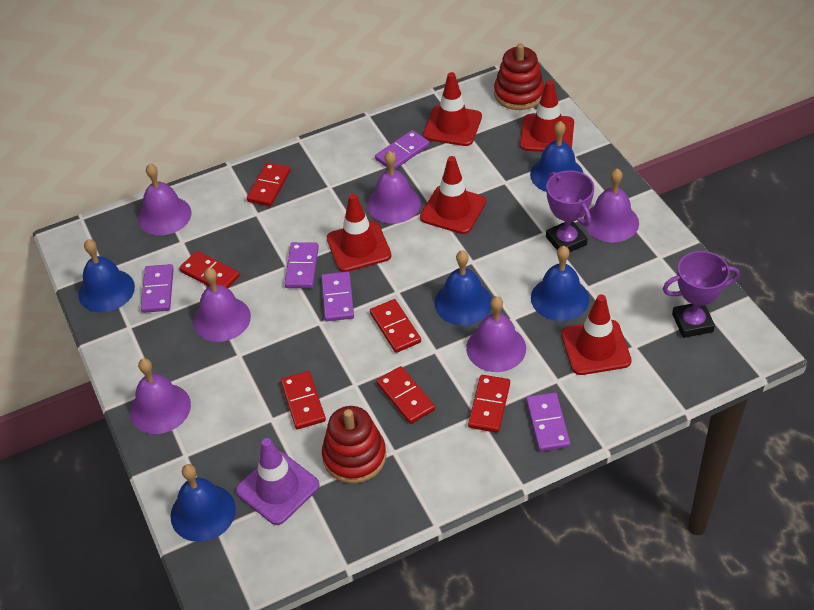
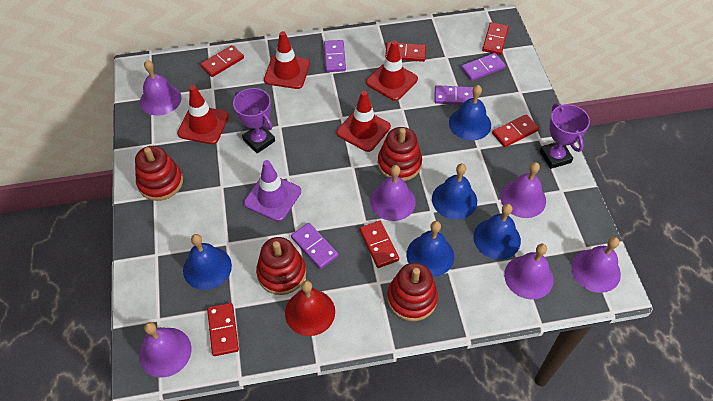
purple domino: [141,264,174,313] [284,242,319,288] [321,271,354,321] [375,130,430,170] [526,392,570,451] = 5 -> [291,223,338,269] [324,40,346,72] [435,85,474,105] [461,53,506,81] = 4
red bell: none = 0 -> [285,280,335,336] = 1
red stacking toy: [322,406,386,484] [494,43,544,110] = 2 -> [135,146,183,201] [256,237,306,295] [378,127,422,181] [387,263,438,321] = 4
red traffic cone: [327,194,391,272] [420,156,486,234] [423,72,482,146] [520,80,574,152] [561,294,632,375] = 5 -> [177,85,229,144] [264,31,310,89] [337,91,391,152] [366,40,418,101] = 4

